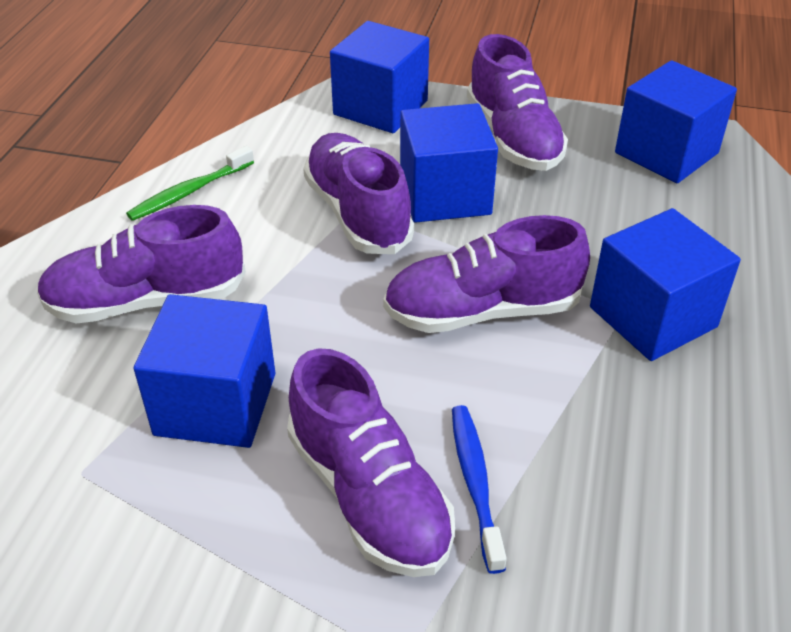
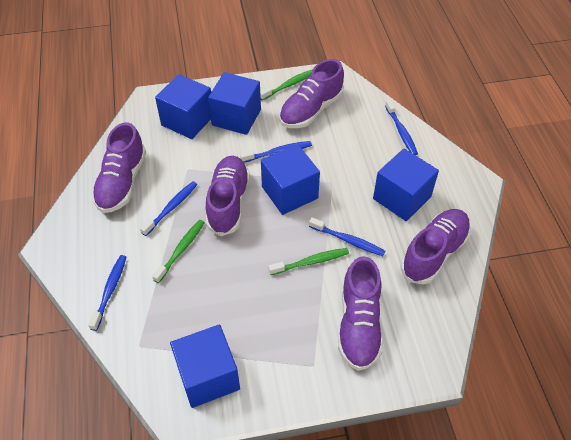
blue toothbrush: [452,405,507,574] = 1 -> [88,255,127,331] [140,181,197,236] [240,141,312,162] [309,217,385,256] [385,100,418,155] = 5
green toothbrush: [126,146,254,221] = 1 -> [152,220,205,283] [260,69,313,100] [269,248,349,275] = 3

